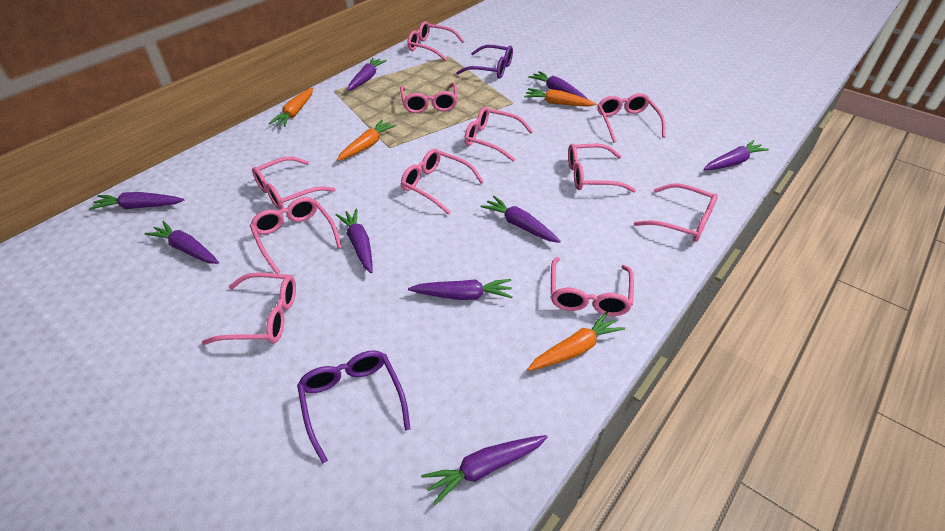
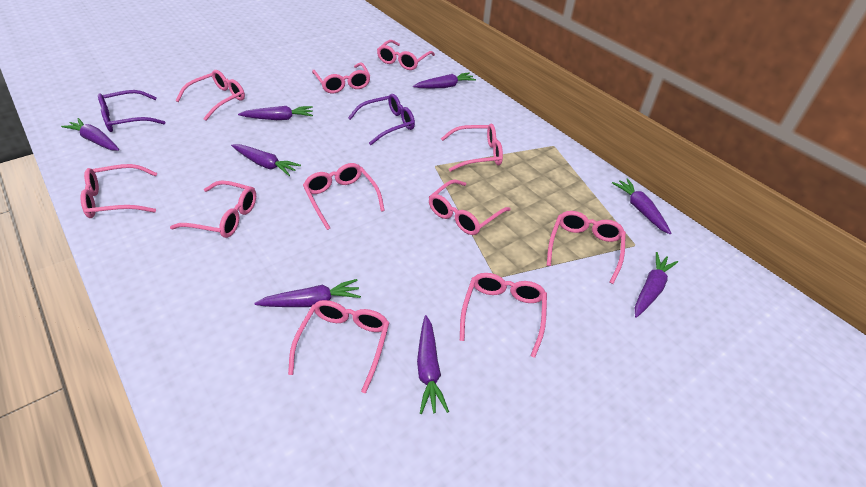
orange carrot: [269,88,313,127] [337,120,396,161] [524,88,596,107] [527,312,625,371] = 4 -> none = 0
purple carrot: [89,192,184,210] [145,221,219,264] [336,209,372,273] [348,58,387,91] [408,279,513,300] [421,435,548,505] [481,196,561,243] [528,71,587,99] [704,140,769,170] = 9 -> [61,118,119,151] [231,144,301,176] [238,106,313,120] [254,279,361,307] [413,72,476,88] [417,315,449,414] [612,178,671,234] [635,252,678,318] = 8

